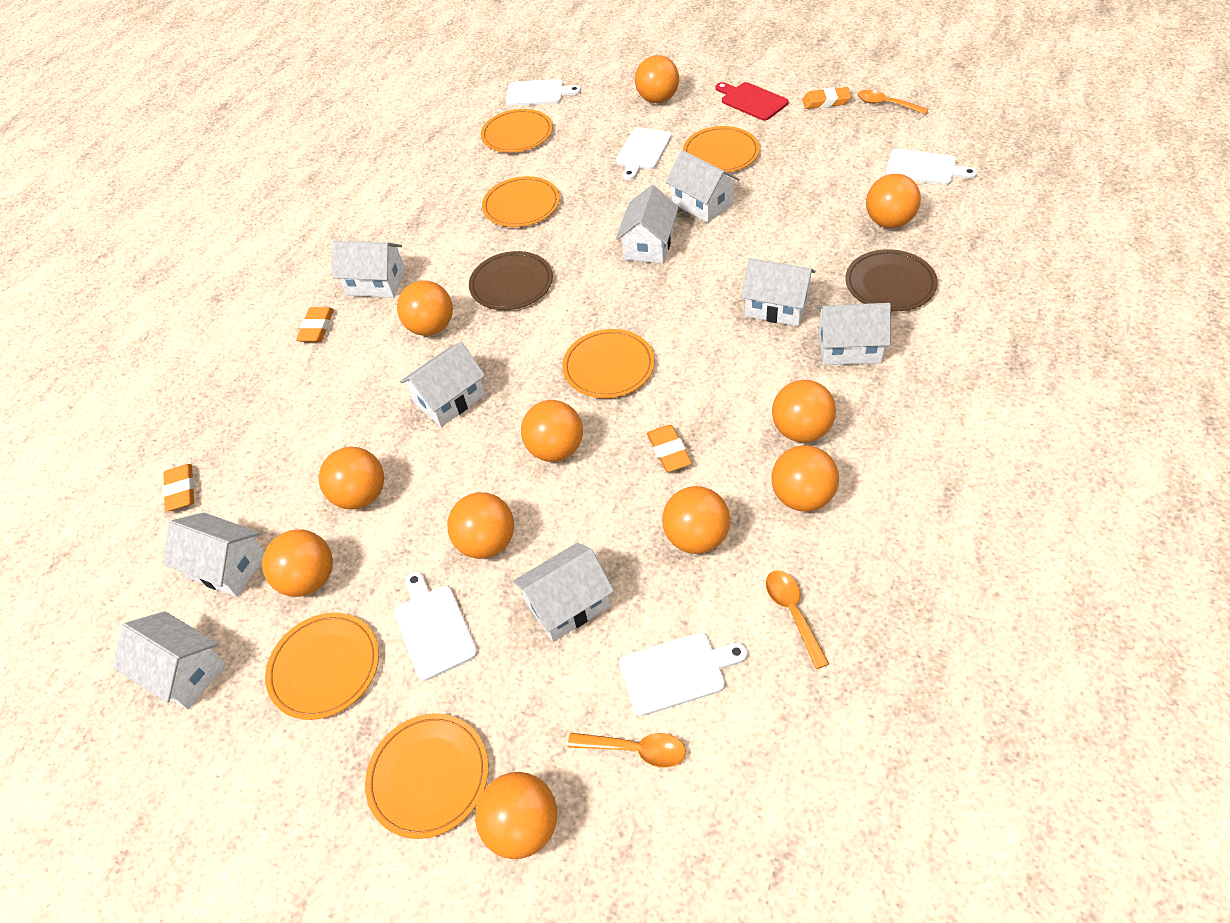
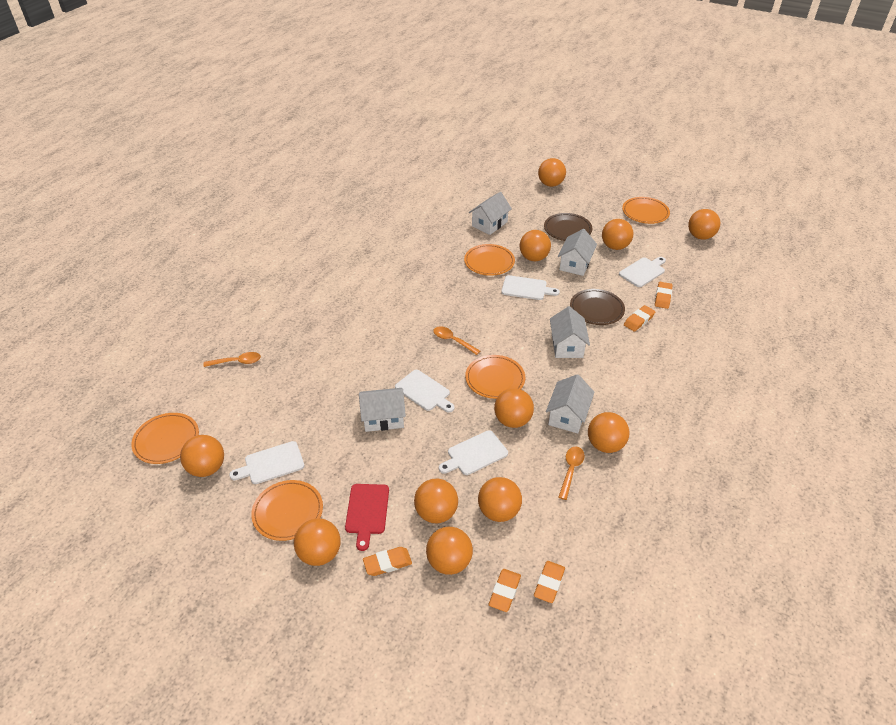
orange eraser: [162,464,195,512] [296,307,334,342] [647,425,692,472] [802,87,852,109] = 4 -> [363,547,412,576] [489,569,521,612] [534,561,565,603] [624,305,655,332] [655,282,673,309] = 5
orange plate: [265,613,379,720] [365,713,488,839] [481,109,553,153] [482,176,560,227] [562,329,655,398] [683,126,760,173] = 6 -> [131,413,199,464] [251,480,323,541] [464,244,515,276] [465,355,525,399] [622,197,670,224] = 5
white house: [113,611,227,709] [163,512,264,597] [332,241,405,298] [400,342,485,427] [513,543,614,642] [616,185,679,264] [665,150,740,223] [741,258,815,326] [817,303,891,365] = 9 -> [359,388,406,432] [469,192,512,235] [546,374,594,433] [550,306,590,358] [558,229,597,276] = 5

